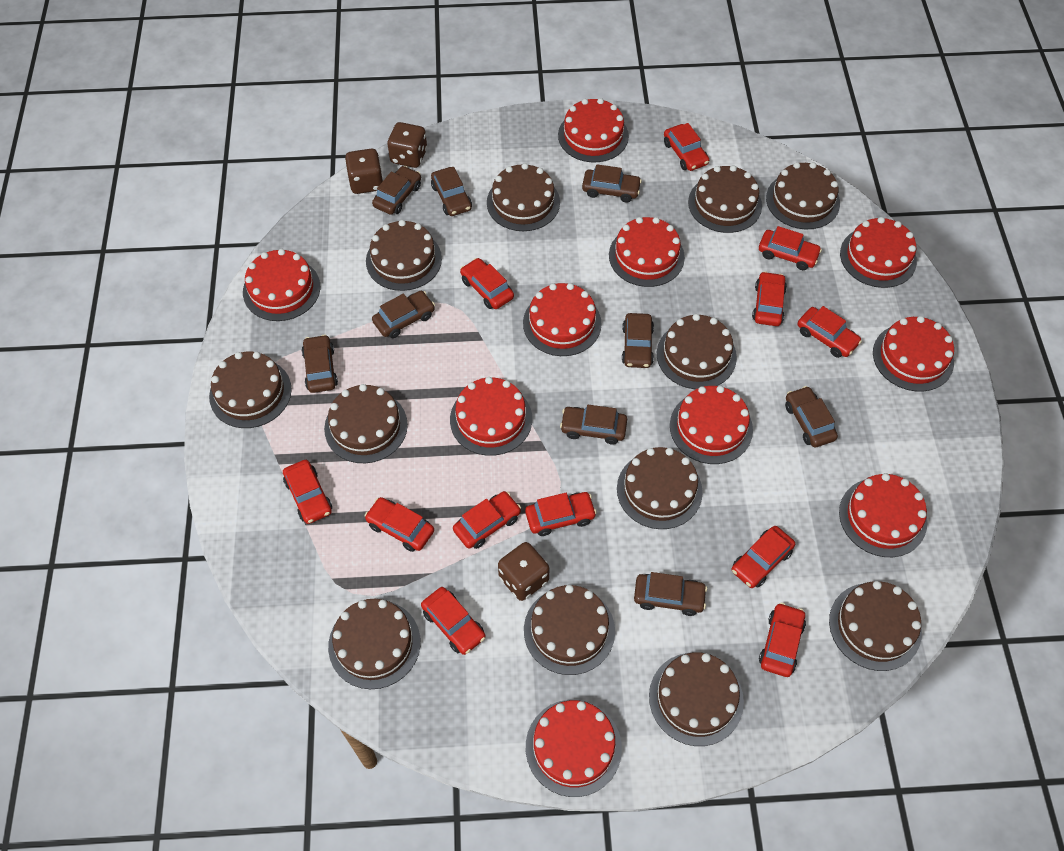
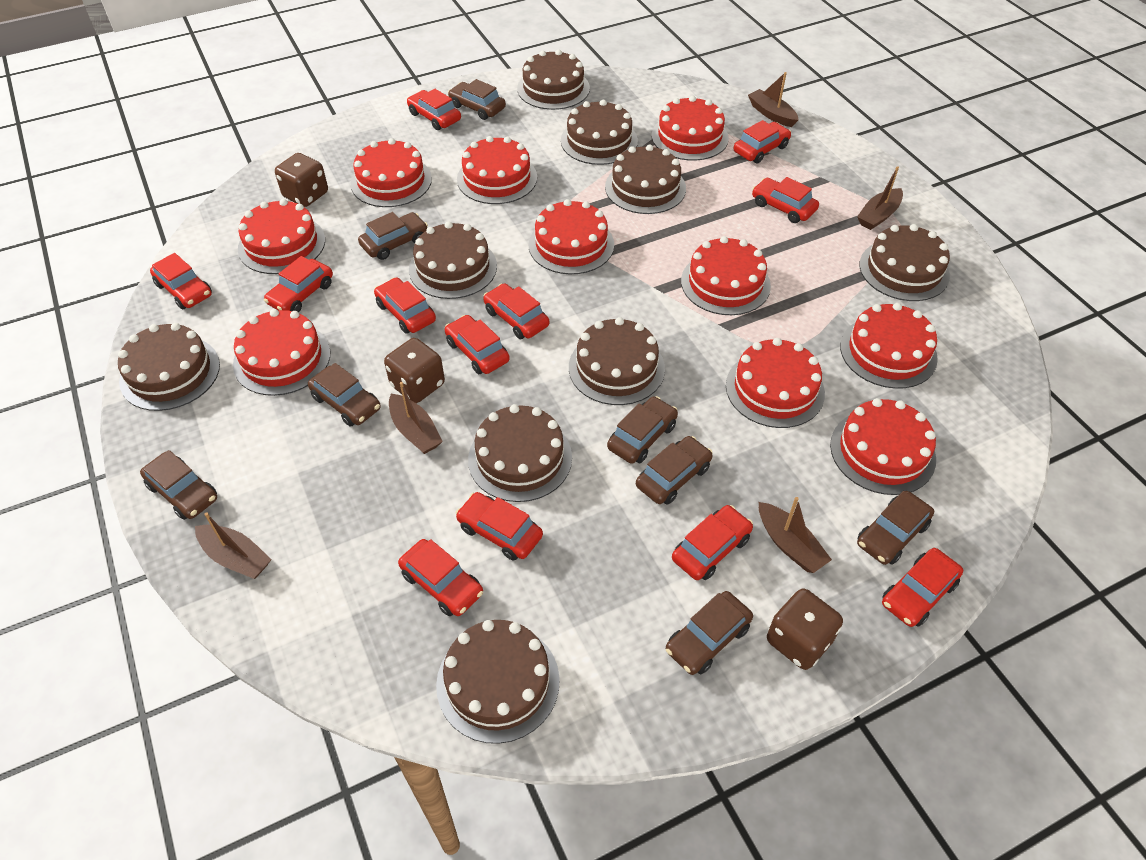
brown boat: none = 0 -> [195,512,272,579] [389,382,443,454] [748,72,799,127] [759,497,832,573] [857,166,903,230] = 5
brown cake: [209,352,292,428] [324,384,408,463] [328,599,421,689] [366,220,442,291] [487,163,560,231] [524,585,615,675] [617,447,703,529] [649,652,744,746] [657,314,737,389] [688,165,762,233] [766,162,840,229] [829,581,922,671] = 12 -> [118,323,220,411] [409,221,497,299] [436,620,560,744] [468,404,572,502] [517,50,590,110] [561,100,638,165] [569,317,665,405] [605,144,686,214] [859,224,950,301] = 9
brown car: [302,335,338,393] [372,166,421,215] [372,291,435,338] [431,167,472,216] [560,405,627,444] [582,164,642,203] [622,313,654,368] [634,572,707,616] [785,386,838,448] = 9 -> [140,450,217,520] [308,363,381,427] [358,212,428,260] [448,79,506,120] [607,396,678,464] [636,436,713,505] [666,591,753,675] [857,491,934,565] = 8

